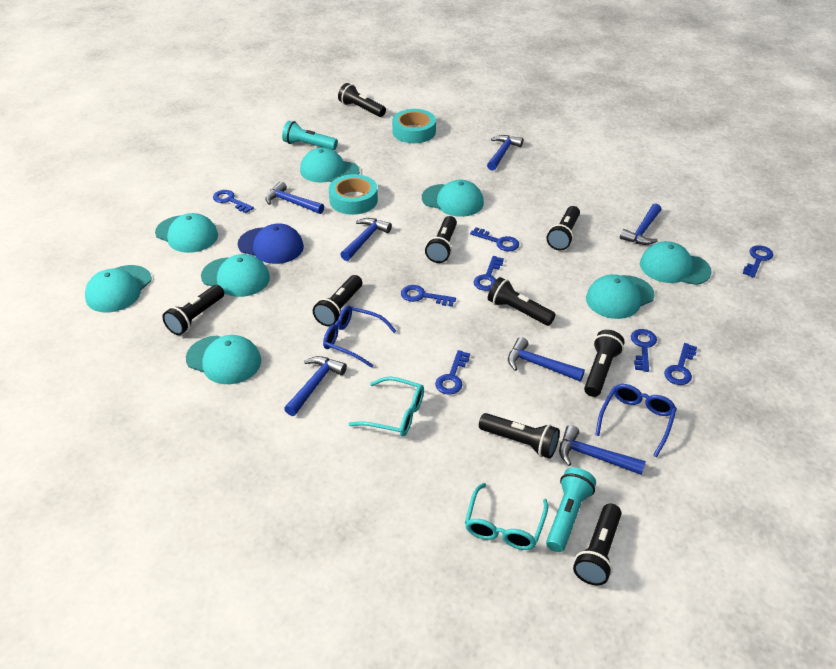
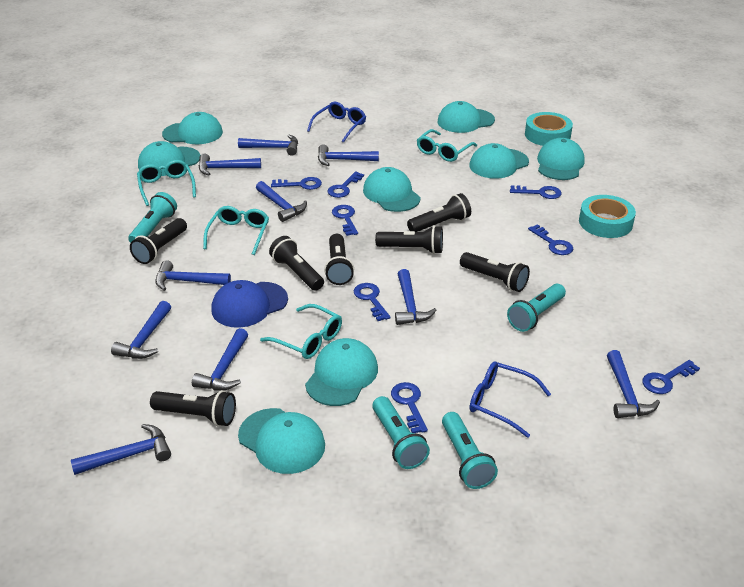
black flashlight: [162,285,224,335] [313,275,362,326] [338,83,386,117] [425,216,457,263] [479,413,560,459] [488,277,556,326] [547,206,580,250] [573,503,622,585] [584,330,625,397] = 9 -> [130,218,187,264] [150,390,236,426] [269,236,324,291] [324,234,354,285] [375,225,443,254] [407,193,471,232] [460,252,530,292] = 7
blue hammer: [265,181,324,214] [284,356,347,416] [340,218,392,261] [487,135,523,171] [508,337,585,381] [559,425,646,475] [620,204,661,245] = 7 -> [71,424,171,475] [111,301,171,359] [155,260,231,291] [192,328,248,391] [199,154,261,175] [238,135,298,156] [256,181,307,222] [318,144,379,166] [395,269,437,325] [607,350,660,418] = 10
turquoise flashlight: [282,121,338,150] [546,468,596,552] = 2 -> [128,192,177,243] [372,396,430,469] [442,412,498,489] [507,284,566,332] = 4
turquoise glasses: [349,377,424,437] [465,483,548,550] = 2 -> [137,160,196,206] [203,206,269,255] [260,304,342,359] [417,129,477,162] = 4

